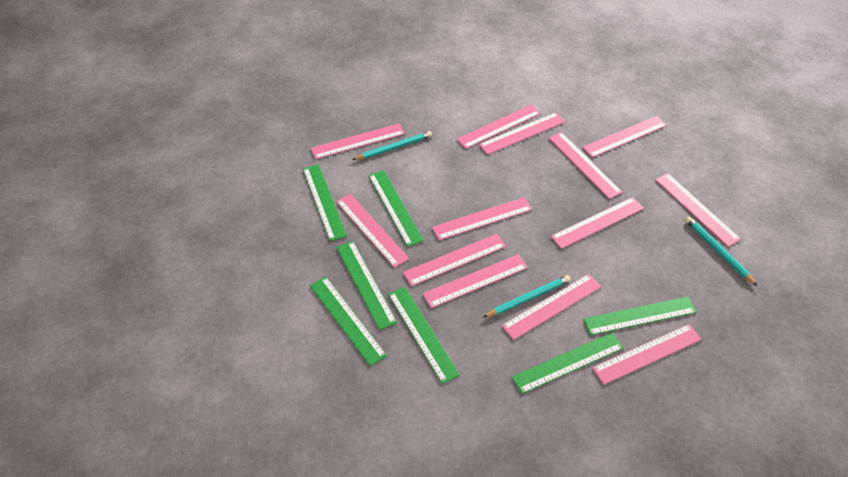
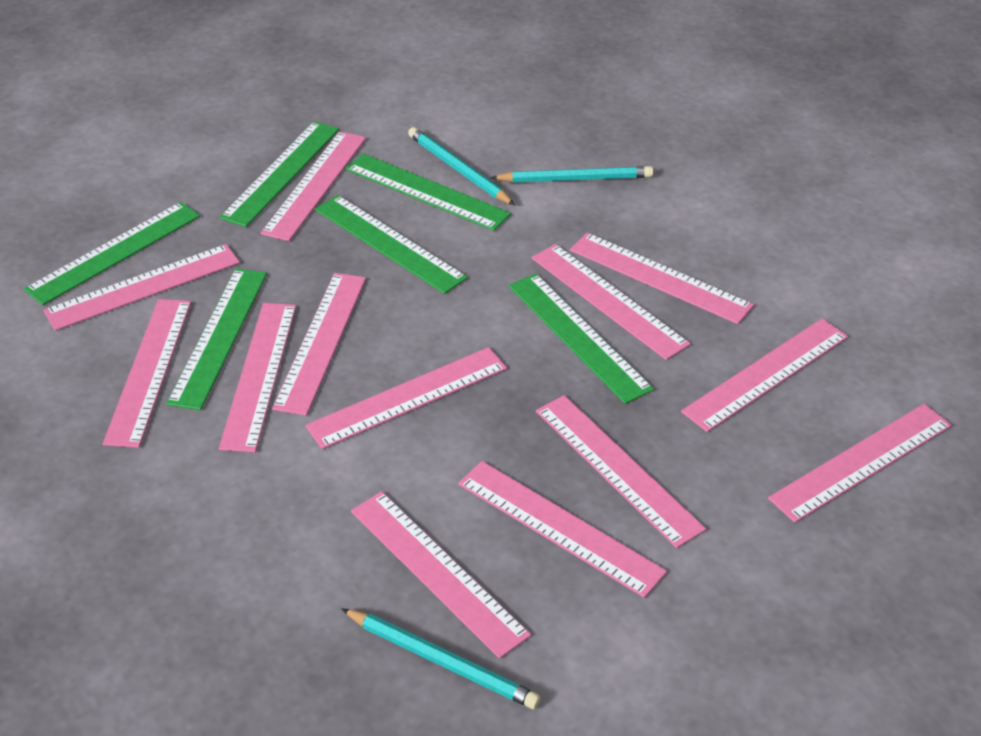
green ruler: [303,164,347,241] [310,276,387,366] [336,241,397,330] [368,170,424,247] [388,287,460,384] [512,332,624,394] [583,297,697,336] = 7 -> [24,202,200,305] [166,268,267,410] [220,121,339,227] [315,195,468,294] [346,154,511,231] [509,274,654,404] = 6

